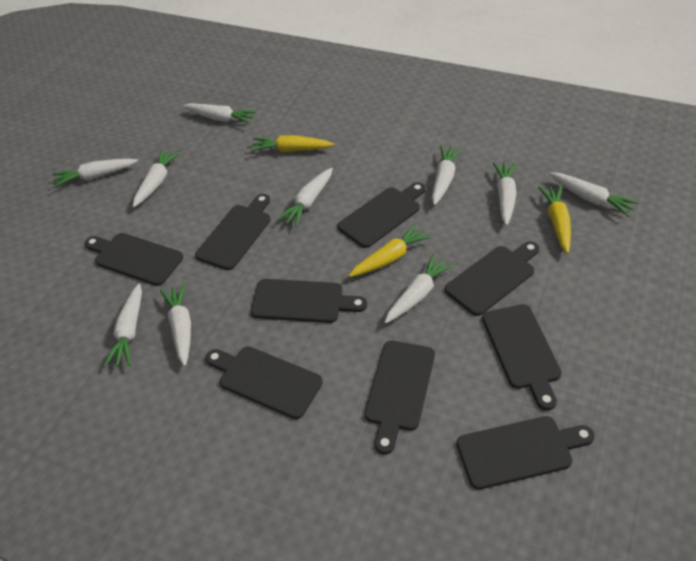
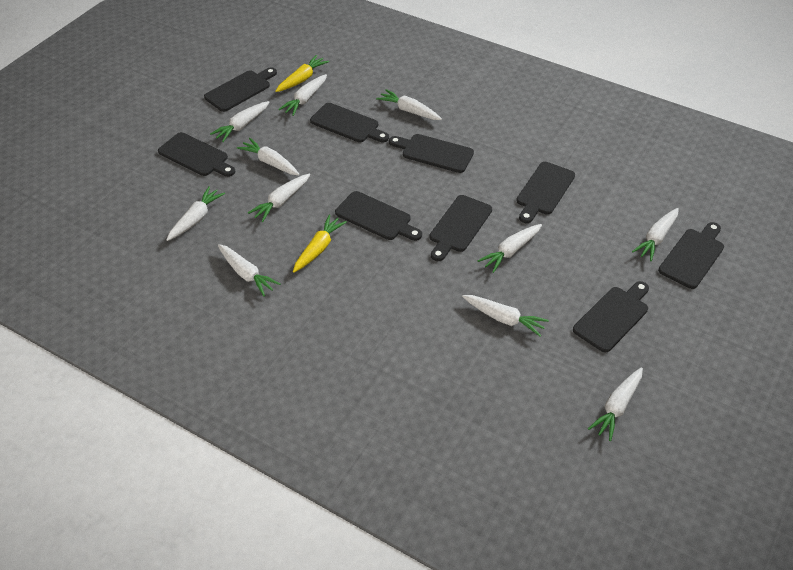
white carrot: [52,159,138,188] [104,283,142,367] [133,149,181,207] [160,283,191,366] [183,103,257,124] [277,168,333,227] [384,254,454,323] [432,145,462,205] [493,162,517,226] [549,172,639,217] = 10 -> [166,186,225,241] [210,101,270,142] [218,244,281,296] [237,138,300,175] [248,173,310,222] [278,74,327,116] [376,89,442,120] [462,295,549,337] [478,224,542,273] [588,367,643,441] [632,208,679,261] = 11
yellow carrot: [251,135,334,152] [349,223,432,277] [538,185,571,254] = 3 -> [275,55,329,92] [293,215,347,273] = 2

